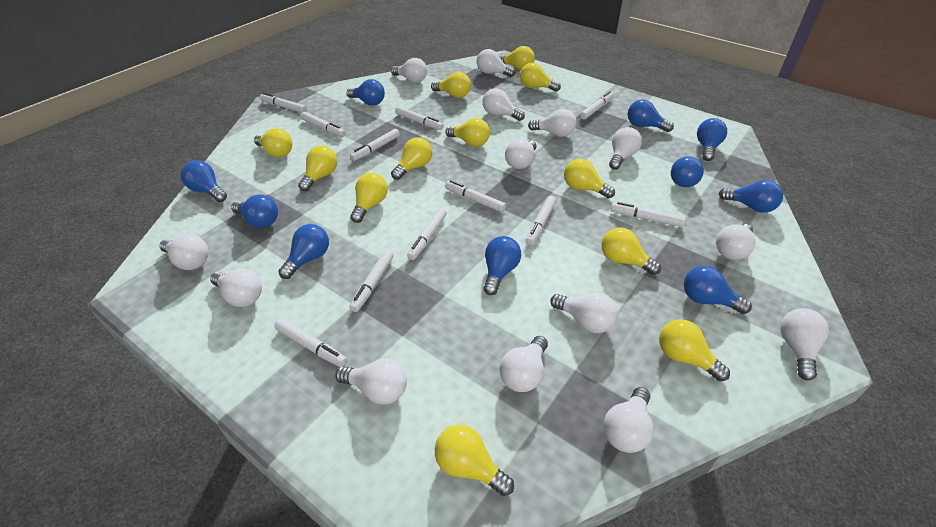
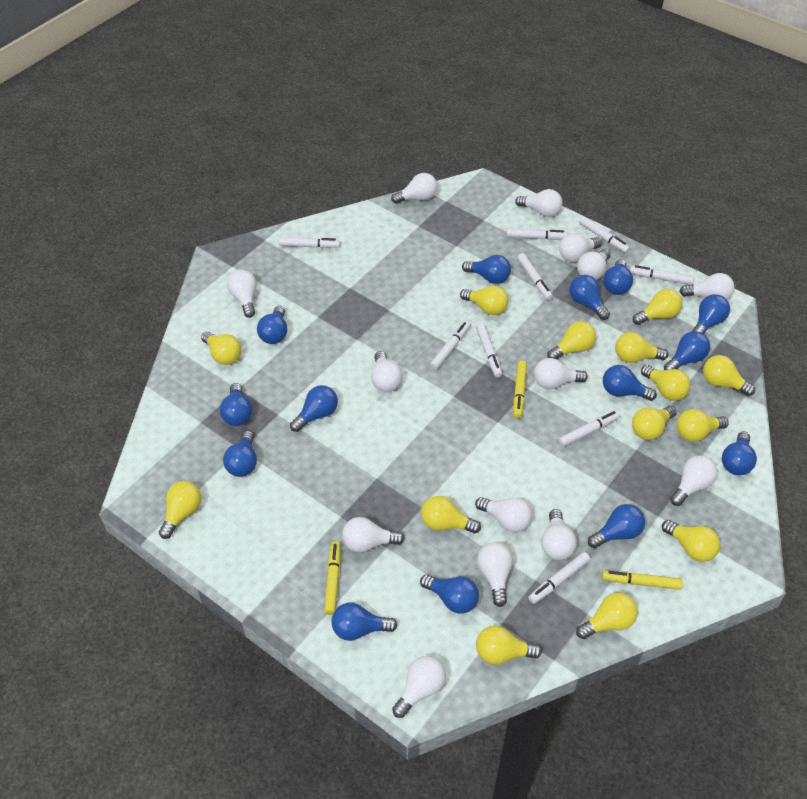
blue light bulb: [181,161,227,202] [231,195,278,228] [278,224,329,279] [347,79,385,106] [483,236,521,295] [628,99,674,132] [671,156,704,187] [684,266,752,314] [697,118,727,161] [719,180,783,213] = 10 -> [220,383,252,426] [223,431,257,477] [257,306,287,344] [290,385,338,432] [331,603,397,641] [420,574,479,614] [462,255,511,284] [570,275,610,320] [588,504,645,548] [603,259,633,295] [603,365,657,401] [664,331,710,370] [693,294,730,334] [722,431,757,475] = 14
white marker: [260,93,307,113] [274,319,348,367] [301,112,345,137] [349,250,394,312] [350,129,400,161] [395,106,443,130] [407,208,447,260] [445,180,506,212] [526,196,556,245] [580,91,614,120] [611,202,685,227] = 11 -> [278,237,340,248] [430,322,470,370] [476,323,502,377] [506,228,568,240] [517,253,553,300] [528,552,590,604] [558,411,620,447] [579,216,630,253] [630,265,694,285] = 9
yellow light bulb: [254,128,292,158] [298,146,337,191] [350,173,388,223] [391,137,432,180] [431,72,471,98] [435,425,514,496] [445,118,490,147] [499,46,535,70] [520,63,561,92] [564,159,615,198] [601,228,661,275] [659,319,730,381] = 12 -> [159,481,201,539] [201,332,241,365] [421,496,481,534] [460,285,509,315] [476,626,542,665] [547,321,596,359] [576,592,638,639] [615,332,668,363] [632,289,683,325] [632,406,677,440] [641,365,691,401] [662,520,720,562] [677,409,729,442] [703,355,755,396] = 14
yellow marker: none = 0 -> [324,541,341,615] [514,361,527,418] [602,570,683,590] = 3

